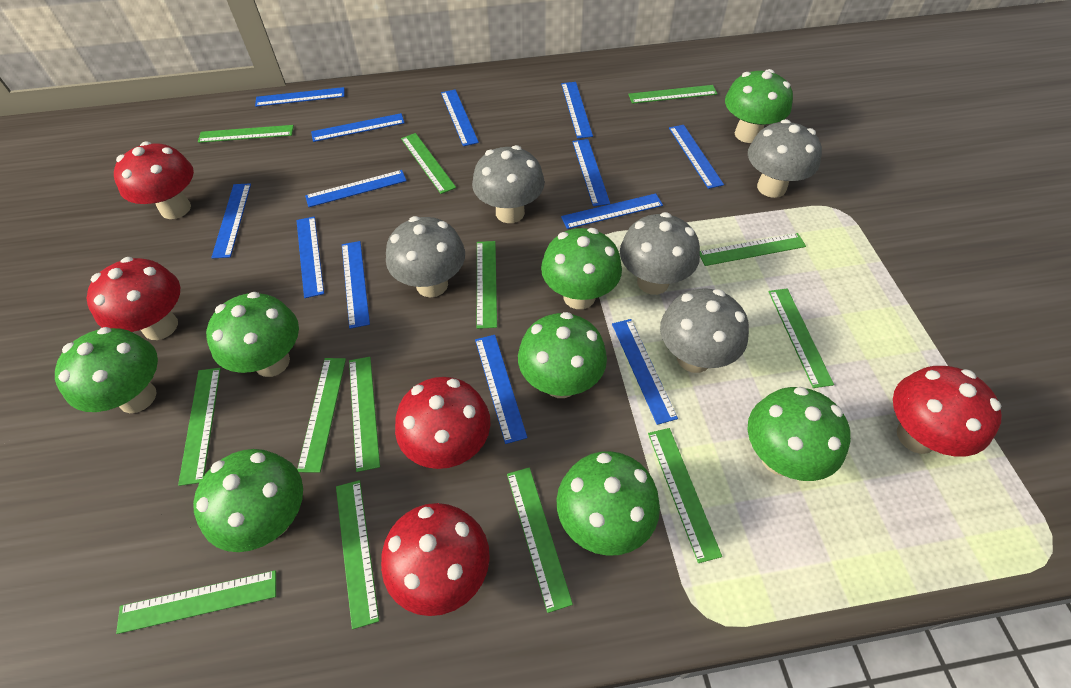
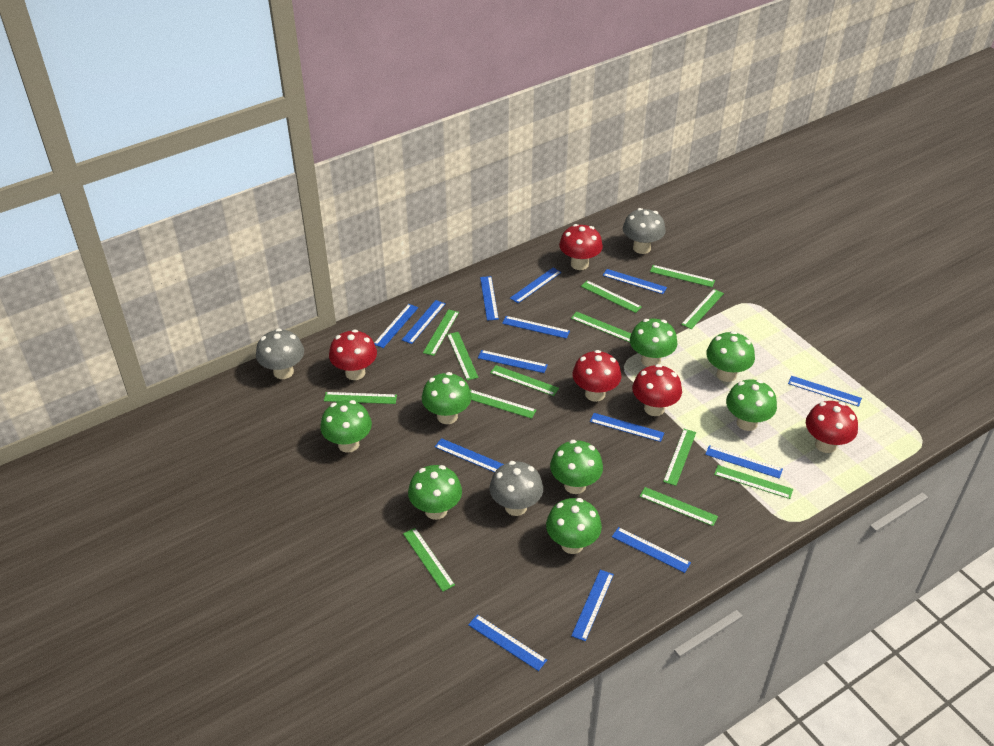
blue ruler: [211,183,251,258] [255,87,345,107] [296,217,324,298] [305,170,407,207] [311,113,405,142] [342,241,370,329] [441,89,479,146] [475,335,527,444] [561,82,593,138] [561,193,663,229] [572,139,610,206] [612,319,678,425] [669,125,724,189] = 13 -> [374,304,418,348] [402,300,446,344] [435,438,504,472] [468,614,547,671] [478,350,548,373] [480,276,499,321] [502,316,570,339] [510,268,561,303] [571,570,614,641] [590,413,664,442] [603,269,667,294] [612,527,691,573] [705,445,783,479] [788,376,862,407] = 14
grey mushroom: [386,216,465,298] [472,145,545,223] [620,212,700,295] [660,288,749,373] [748,119,822,198] = 5 -> [256,328,304,379] [489,461,543,516] [623,208,666,254] = 3

